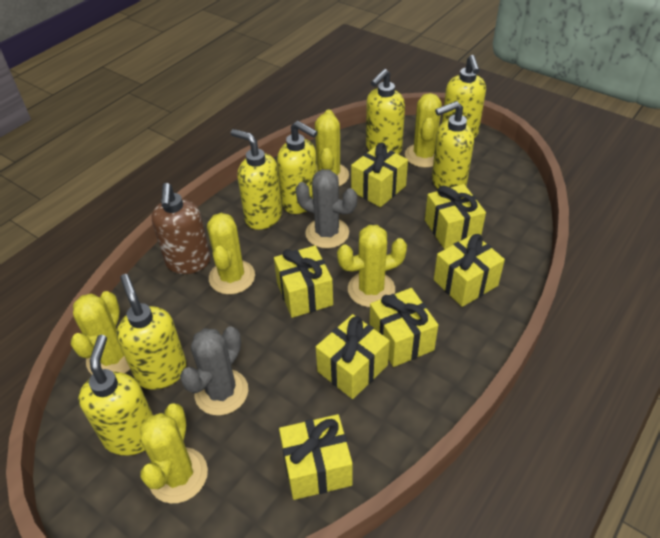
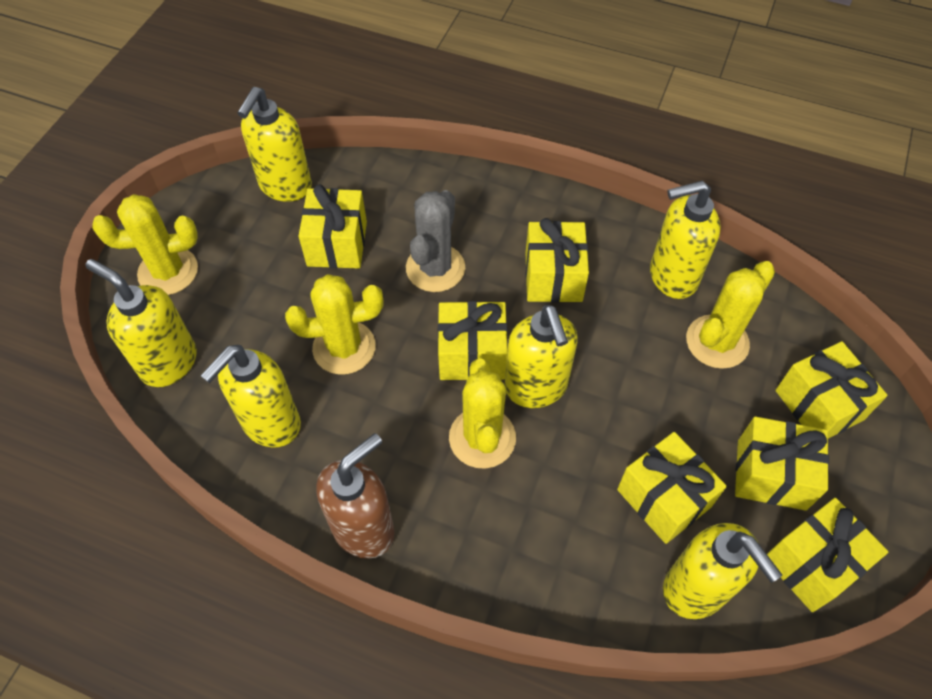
grey cactus: [180,326,248,416] [295,169,357,249] = 2 -> [406,190,465,292] = 1
yellow cactus: [71,291,130,375] [140,403,208,503] [207,213,255,295] [315,109,349,186] [337,225,407,307] [405,93,442,168] = 6 -> [92,194,198,295] [285,274,383,375] [449,358,516,468] [686,261,775,369] = 4
yellow soap dispenser: [78,335,153,456] [116,274,187,390] [231,129,282,230] [277,121,318,214] [366,69,405,155] [432,101,474,189] [442,55,486,138] = 7 -> [86,259,197,387] [201,345,301,447] [238,87,312,202] [505,305,578,408] [650,181,721,299] [663,523,782,619] = 6

